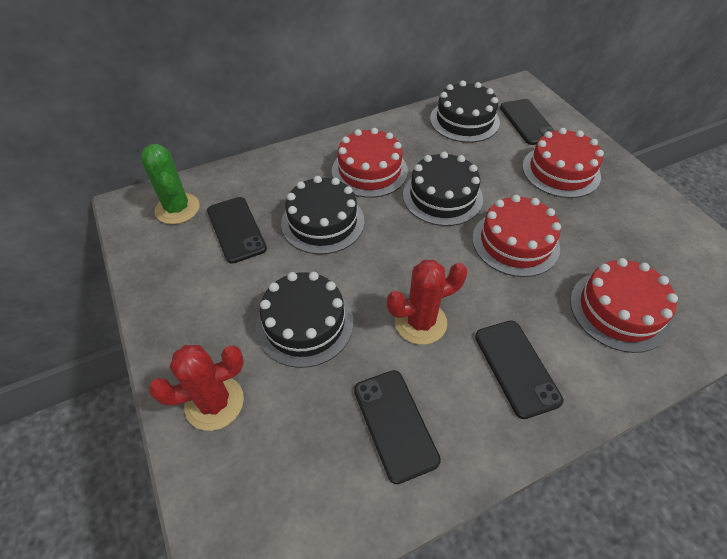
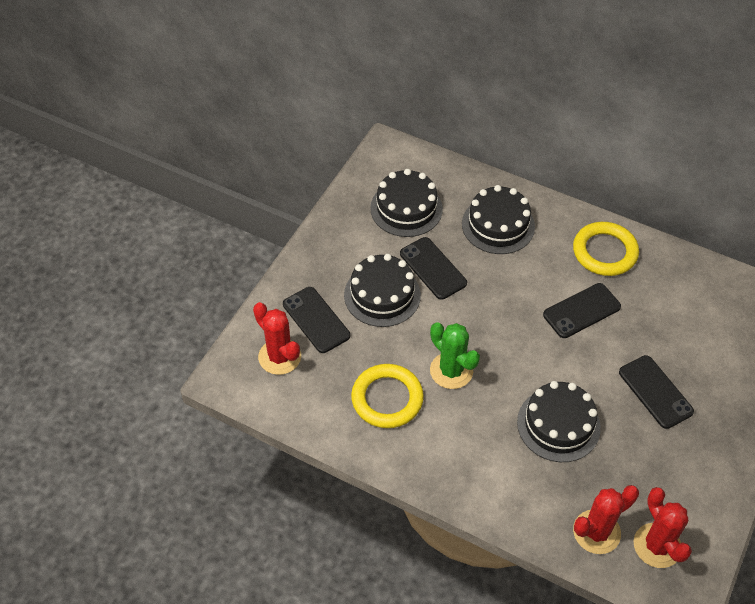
red cactus: [149,345,244,431] [387,260,468,345] = 2 -> [253,302,301,375] [573,485,639,554] [634,487,692,568] = 3
red cake: [332,128,408,198] [472,195,561,277] [522,128,604,198] [570,258,678,353] = 4 -> none = 0
yellow ring: none = 0 -> [351,364,424,428] [573,222,639,276] = 2

